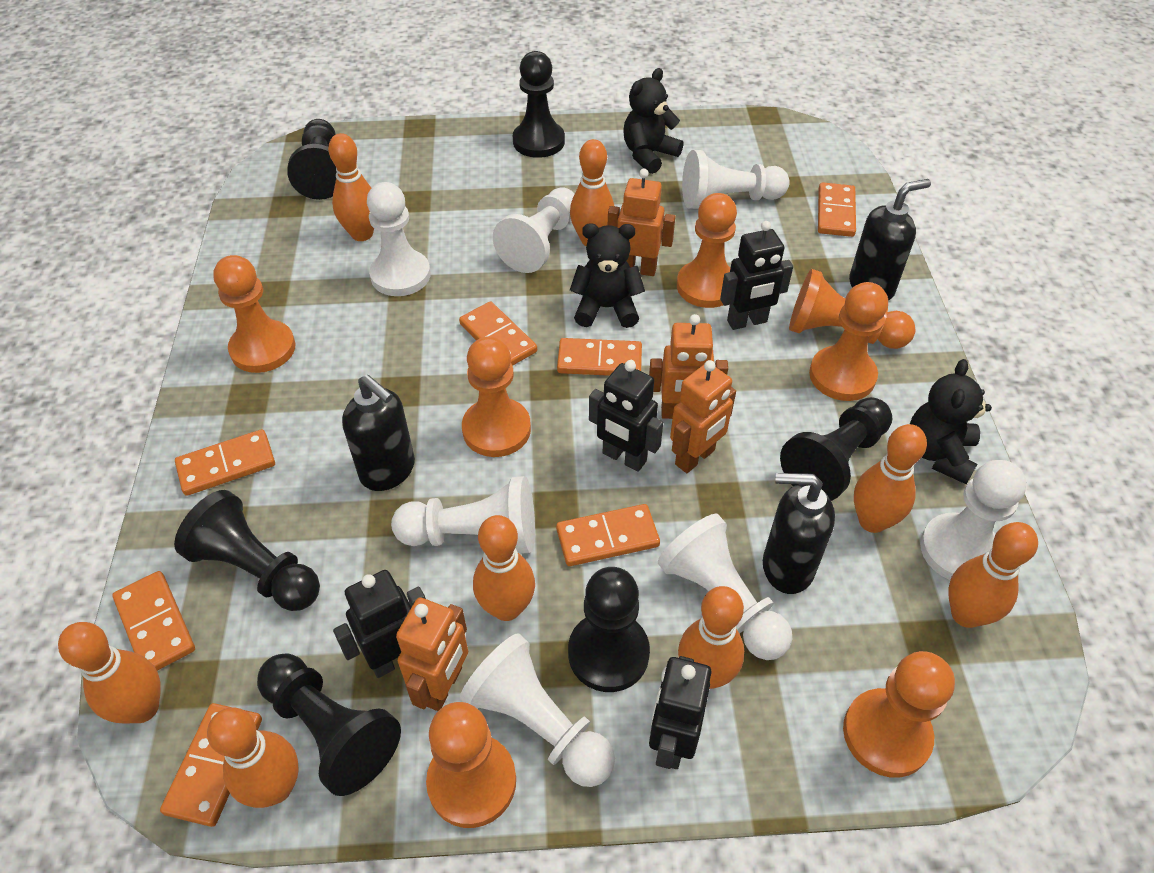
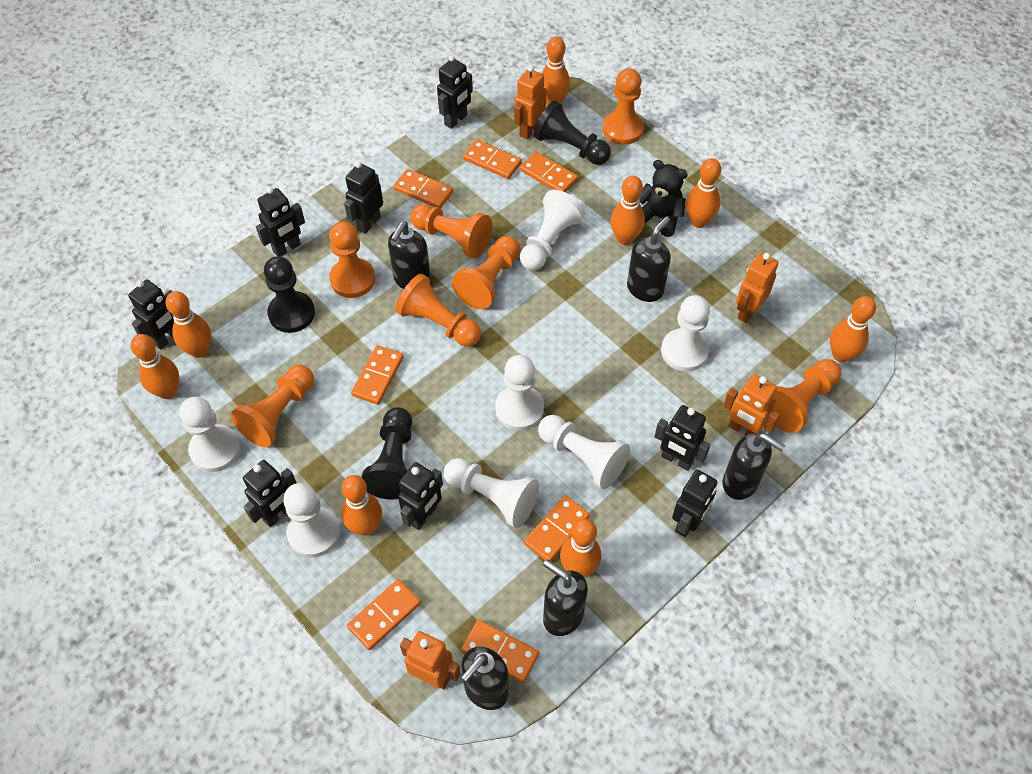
black pawn: [174,490,320,611] [257,653,401,796] [287,119,336,200] [513,51,565,158] [568,567,650,692] [780,397,892,501] = 6 -> [264,256,315,333] [361,407,412,500] [533,100,611,165] = 3
black robot: [333,570,426,678] [589,360,663,472] [649,656,712,769] [720,221,793,330] = 4 -> [128,279,174,350] [243,460,297,527] [256,187,305,257] [344,161,383,234] [398,462,443,530] [437,55,473,129] [654,405,710,471] [672,470,718,537] = 8
black soap dispenser: [342,375,415,491] [763,473,835,594] [849,179,931,301] = 3 -> [388,221,431,289] [461,647,509,710] [543,559,588,636] [627,216,671,302] [723,433,785,500] = 5
black teddy bear: [570,223,645,328] [623,68,684,174] [910,359,992,484] = 3 -> [639,160,688,237] = 1

